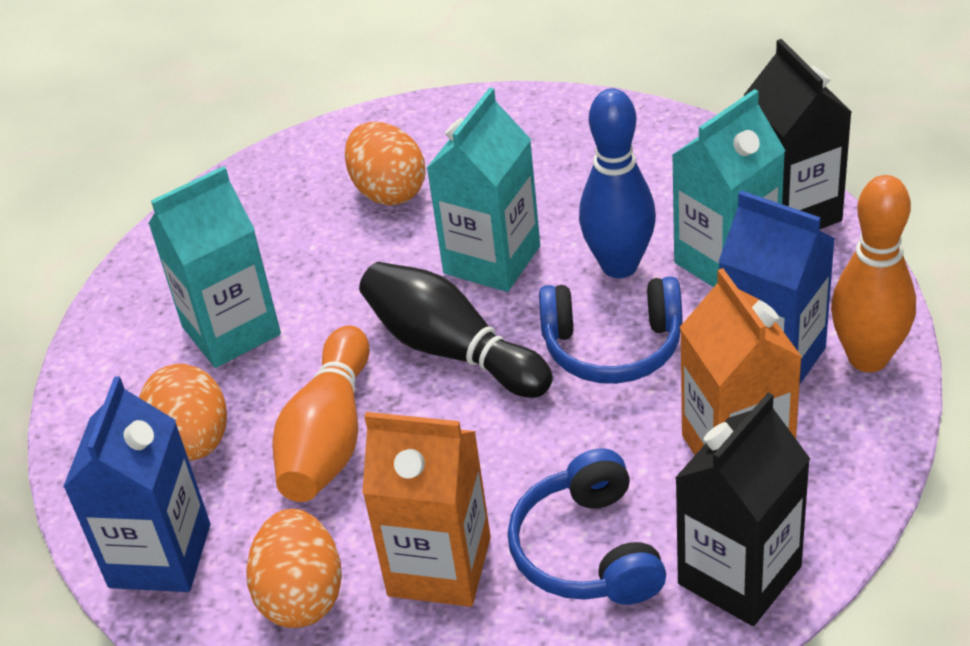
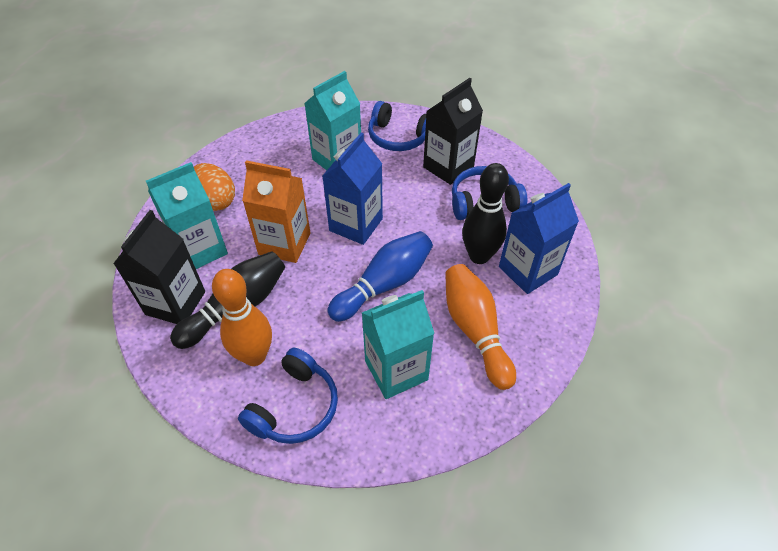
black bowling pin: [359,262,553,398] = 1 -> [170,251,285,349] [462,163,509,264] = 2
blue headphones: [507,448,666,605] [539,277,682,384] = 2 -> [238,348,338,444] [368,101,426,151] [452,166,527,220] = 3
orange carton: [362,412,491,607] [680,268,802,455] = 2 -> [242,160,310,263] = 1
orange egg: [139,364,227,460] [246,509,342,628] [345,122,426,206] = 3 -> [194,163,235,211] = 1

